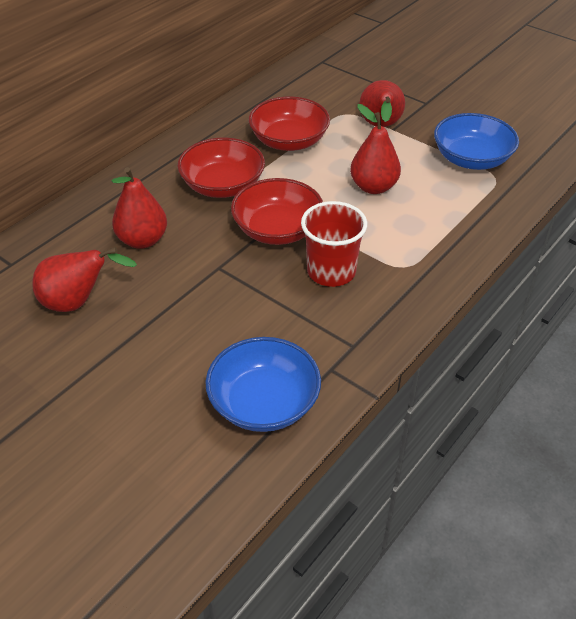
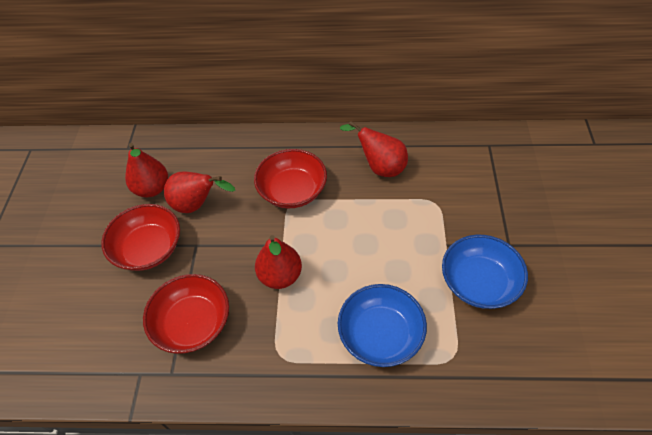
red cup: [301,201,367,287] = 1 -> none = 0

